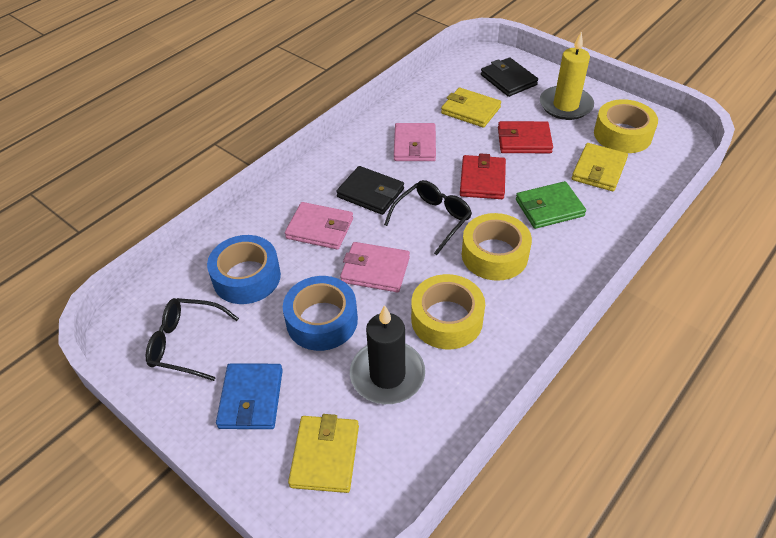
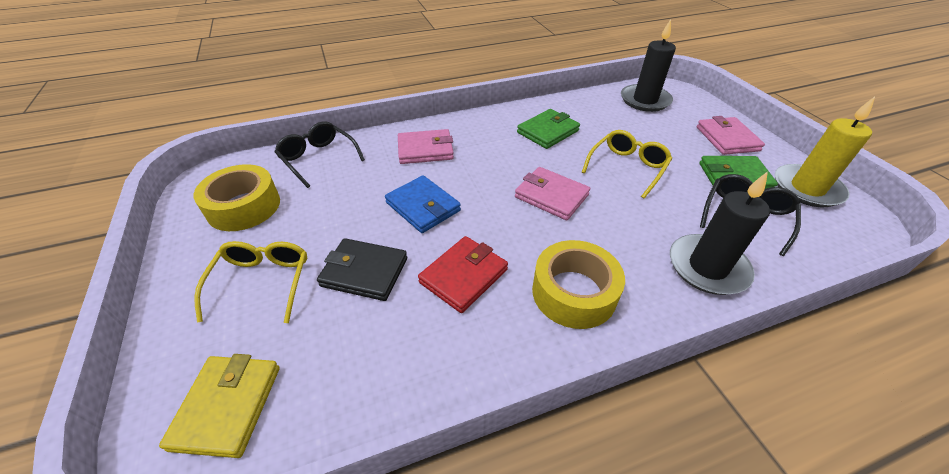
black candle: [350,305,425,404] = 1 -> [621,19,676,112] [670,171,770,295] = 2
black wallet: [336,166,404,215] [481,57,538,97] = 2 -> [317,238,407,301] = 1
blue tape: [207,235,281,304] [283,276,358,351] = 2 -> none = 0
green wallet: [516,181,586,229] = 1 -> [517,109,580,149] [699,156,778,189] = 2
red wallet: [460,153,506,199] [498,121,553,153] = 2 -> [418,236,508,313] = 1
yellow glasses: none = 0 -> [194,241,307,323] [582,130,672,199] = 2
yellow tape: [411,274,485,349] [462,213,532,281] [594,99,658,153] = 3 -> [193,164,280,231] [532,240,625,329] = 2
yellow wallet: [288,414,359,493] [441,88,501,128] [572,143,628,191] = 3 -> [159,354,280,458] = 1

